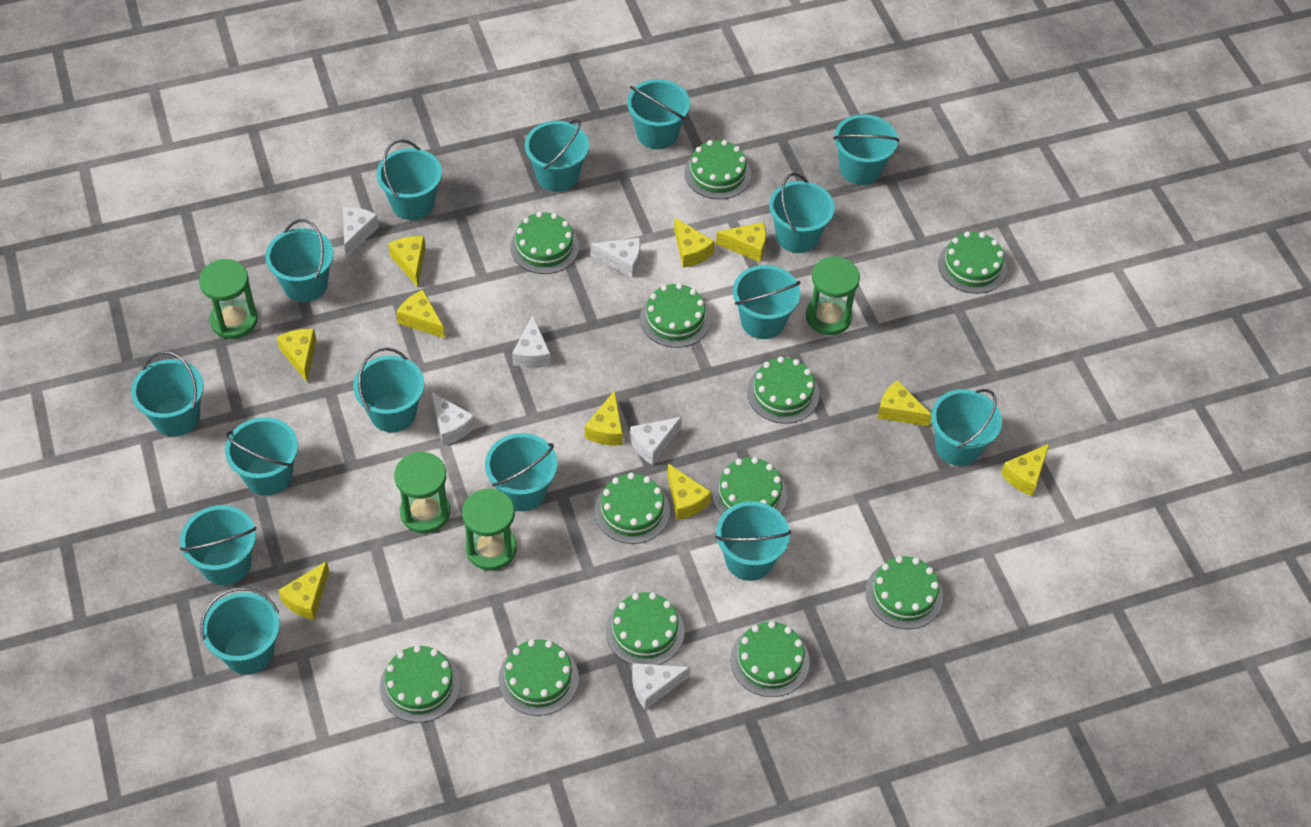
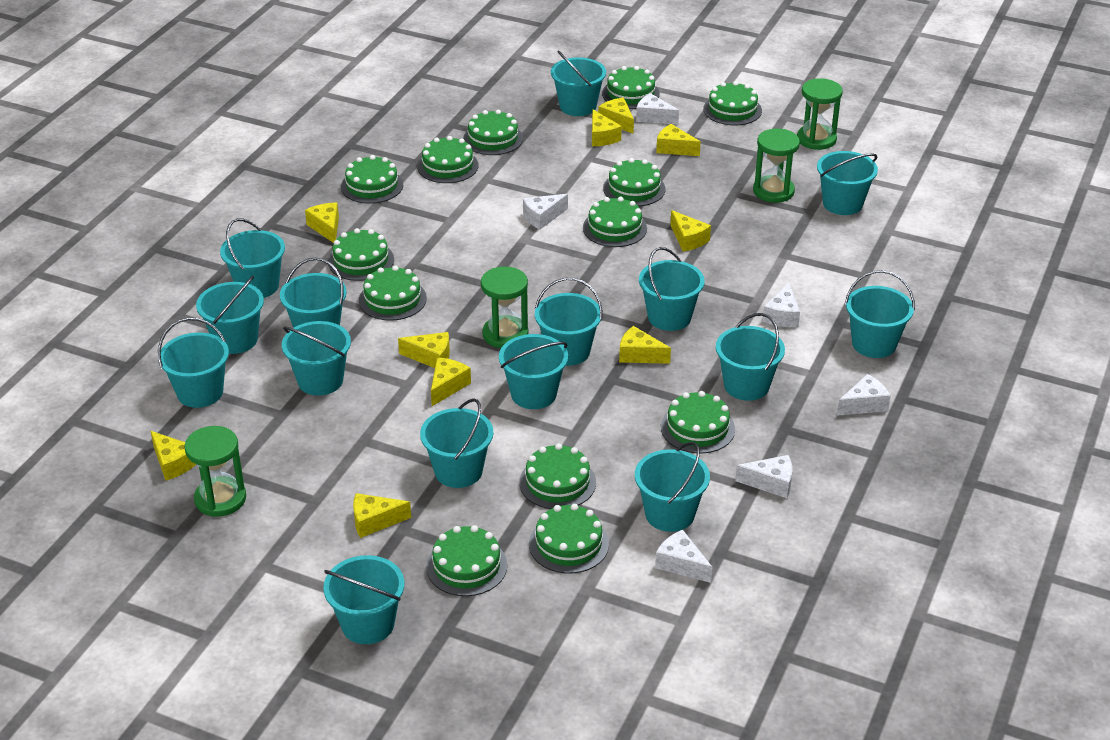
green cake: [380,645,460,723] [498,639,579,716] [510,212,579,274] [594,473,670,544] [606,592,685,665] [640,283,711,348] [685,140,751,199] [712,457,787,515] [730,621,810,697] [747,356,819,424] [866,556,943,629] [938,231,1007,294] = 12 -> [328,228,394,281] [341,155,403,204] [359,265,427,321] [417,136,478,183] [426,525,507,596] [463,110,523,155] [519,443,596,509] [529,504,609,573] [583,197,647,247] [602,66,660,109] [603,158,665,207] [661,391,735,453] [704,81,762,126] = 13

